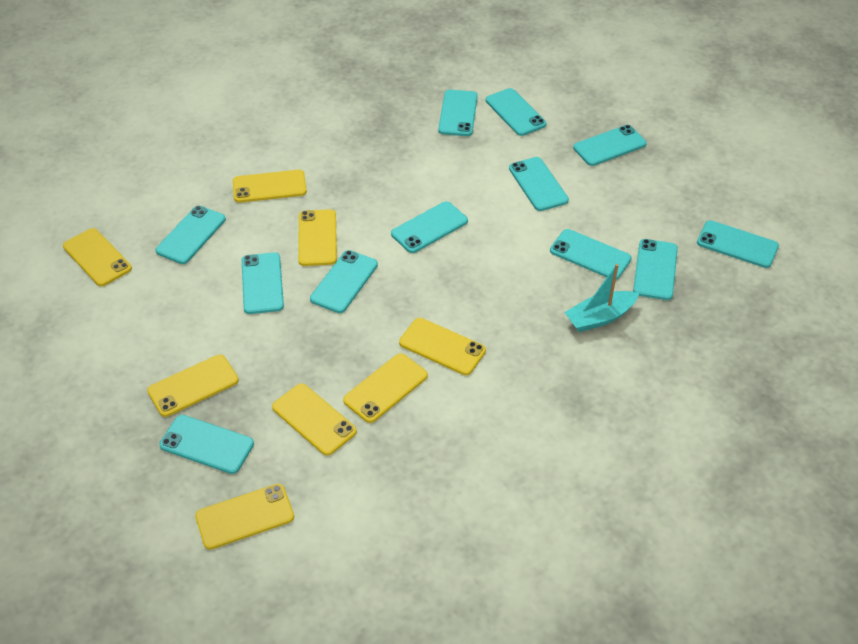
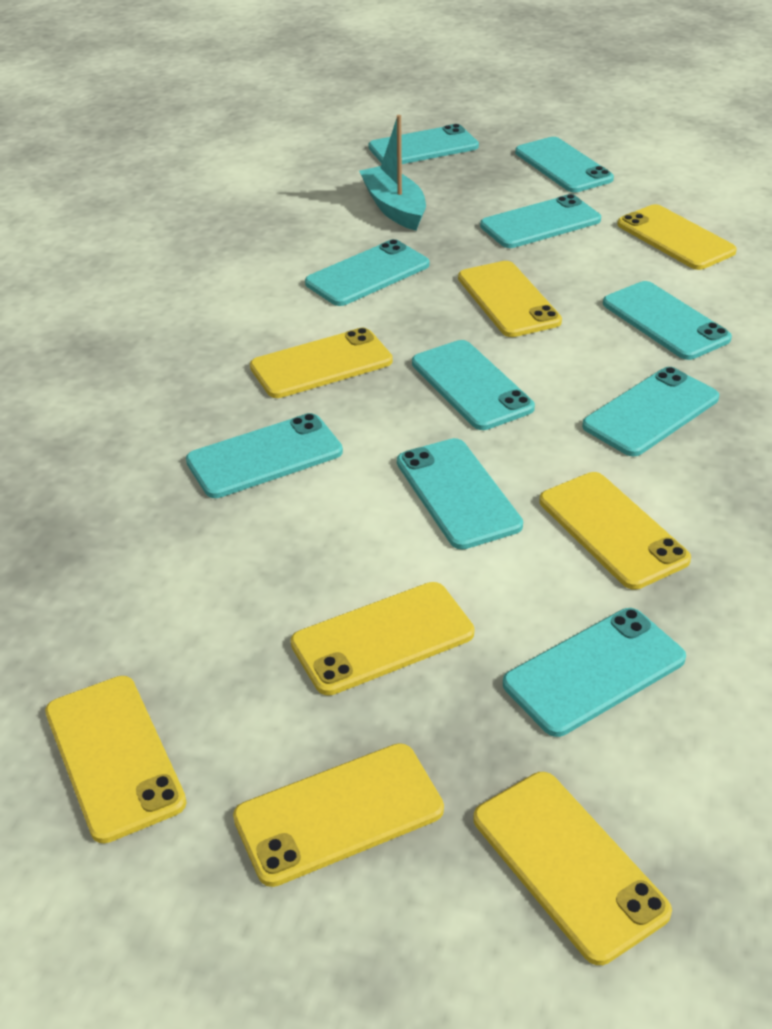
turquoise phone: [155,206,226,264] [159,415,254,474] [242,252,284,314] [310,250,378,313] [391,201,468,253] [438,90,478,136] [486,88,546,136] [509,157,569,211] [550,229,632,280] [573,125,647,166] [633,239,678,300] [697,220,779,268] = 12 -> [186,413,343,498] [305,239,429,306] [369,124,479,164] [397,438,523,550] [412,340,535,430] [480,194,601,248] [503,608,686,737] [515,137,614,193] [582,367,719,456] [603,281,732,360] = 10

